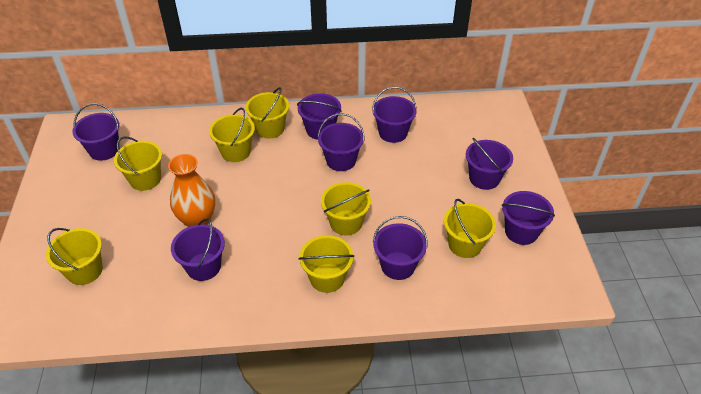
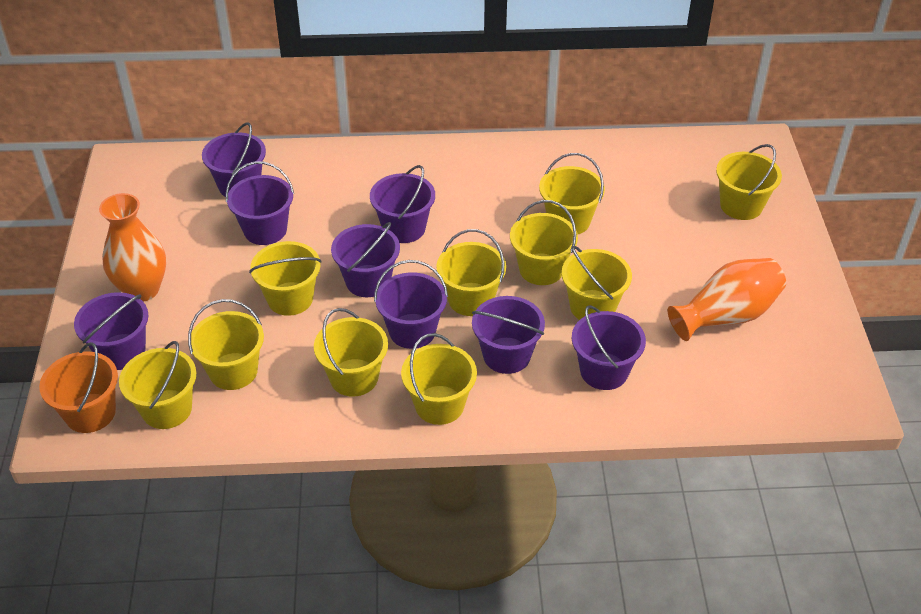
orange bucket: none = 0 -> [39,342,118,433] = 1
orange vase: [168,154,215,227] = 1 -> [99,193,166,302] [668,258,786,341] = 2
yellow bucket: [46,228,103,285] [114,137,162,191] [209,108,255,162] [246,87,289,139] [298,235,354,293] [321,182,371,236] [444,199,496,258] = 7 -> [119,341,196,429] [188,299,264,390] [249,241,322,316] [314,308,388,397] [401,333,477,425] [436,229,506,316] [510,200,578,285] [539,153,605,234] [562,246,632,320] [716,144,782,220] = 10

